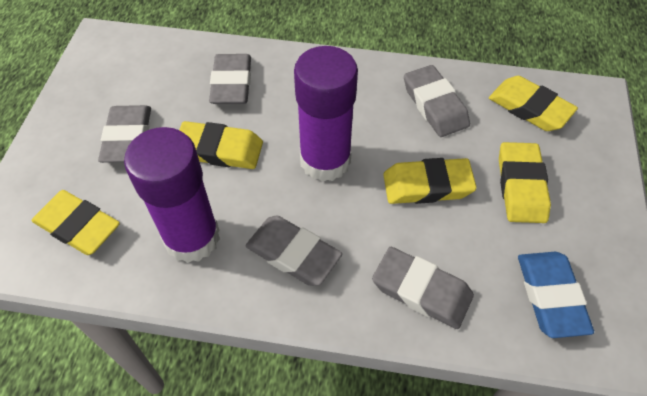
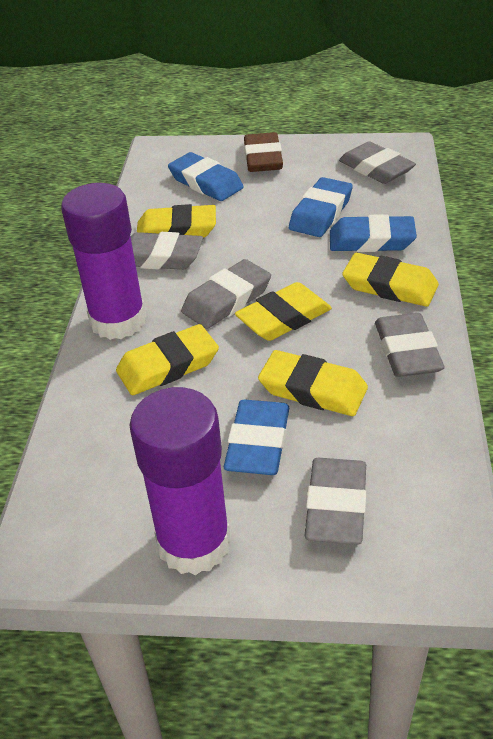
blue eraser: [518,252,594,338] = 1 -> [168,152,244,201] [224,399,289,475] [289,177,353,237] [330,214,417,252] = 4
brown eraser: none = 0 -> [244,132,283,172] = 1

